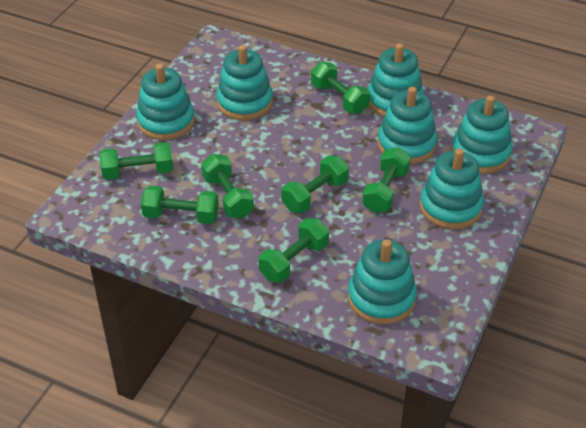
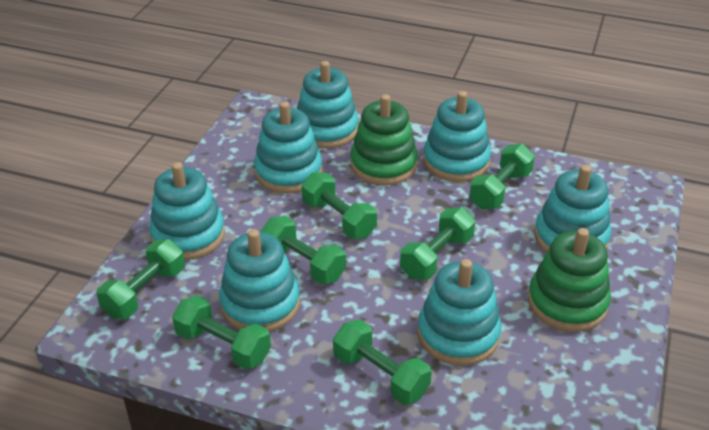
green stacking toy: none = 0 -> [350,94,418,185] [528,228,611,332] = 2

